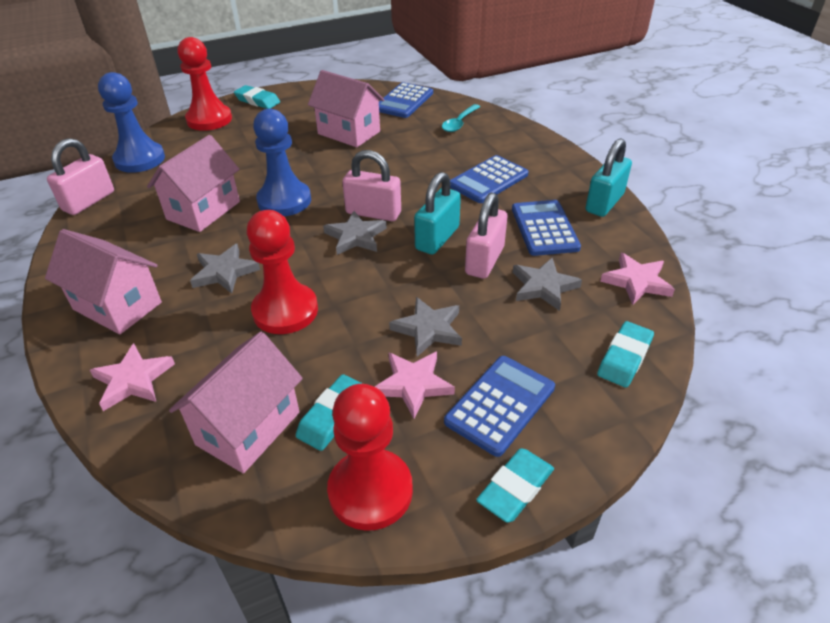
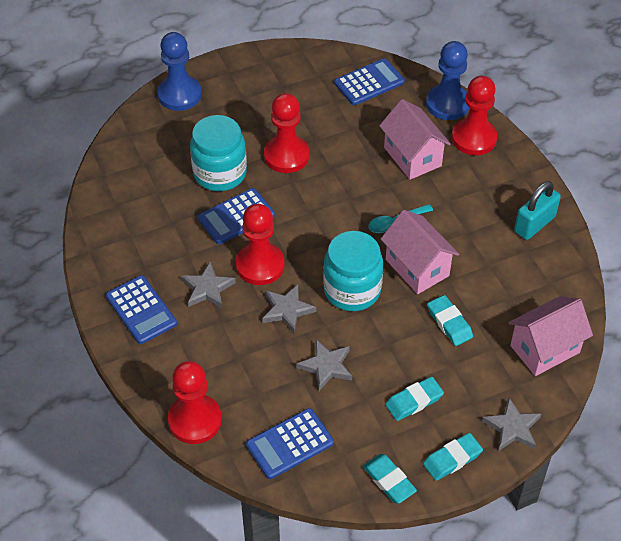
pink house: [45,229,162,334] [147,135,240,232] [169,332,303,473] [308,70,384,147] = 4 -> [379,99,451,180] [381,210,459,294] [509,296,593,376] = 3
pink padlock: [47,138,114,215] [342,150,401,221] [465,193,507,279] = 3 -> none = 0
pink star: [90,343,175,411] [375,351,455,419] [600,253,675,305] = 3 -> none = 0
red pawn: [178,37,232,131] [247,210,318,334] [327,384,413,531] = 3 -> [168,361,222,444] [236,204,285,285] [264,93,309,173] [452,76,497,155] = 4
turquoise jar: none = 0 -> [190,115,247,191] [323,231,383,311] = 2
turquoise padlock: [414,172,461,255] [585,138,632,217] = 2 -> [514,181,561,240] = 1

